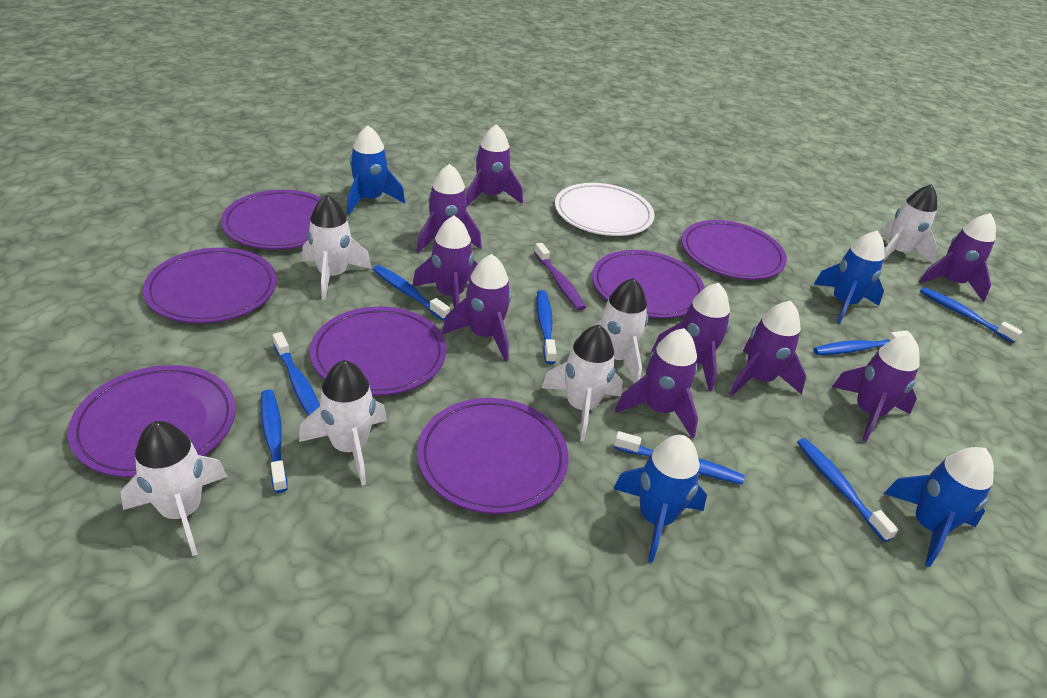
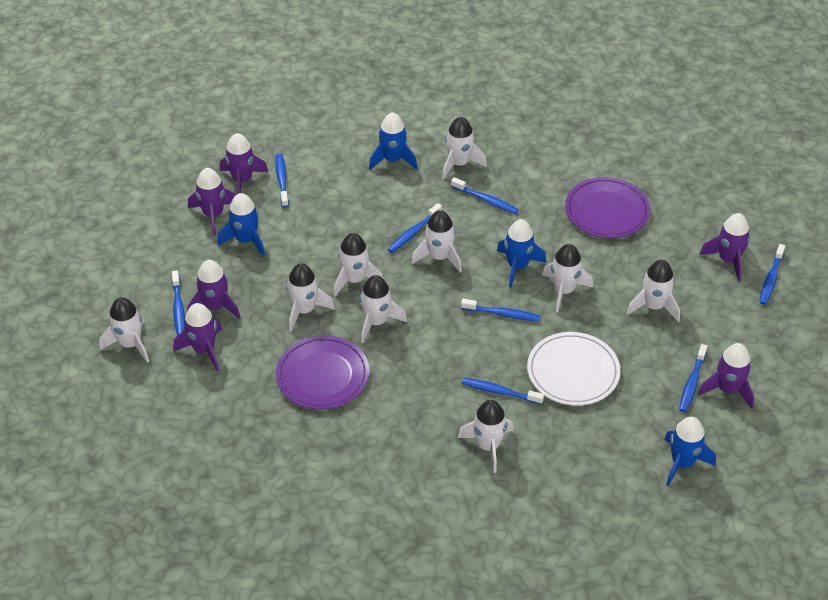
purple plate: [68,365,236,478] [143,248,277,323] [221,190,322,250] [310,307,446,396] [417,398,569,514] [592,250,705,318] [682,220,787,280] = 7 -> [276,335,369,410] [565,177,650,238] = 2
purple rocket: [412,216,477,308] [417,164,482,253] [442,254,512,361] [466,124,523,206] [615,328,698,439] [651,283,730,391] [729,301,806,396] [832,335,919,442] [919,213,996,302] = 9 -> [173,303,222,371] [188,168,236,235] [188,260,241,319] [220,133,268,194] [698,343,754,409] [699,213,750,282] = 6
purple toothbrush: [534,243,586,311] = 1 -> none = 0
white rocket: [120,421,227,556] [299,360,387,485] [302,195,372,300] [542,325,623,441] [577,278,648,383] [881,184,938,264] = 6 -> [99,297,149,363] [286,263,335,332] [333,233,383,297] [360,275,407,343] [411,210,462,273] [442,117,487,180] [458,400,513,473] [542,244,593,313] [626,260,680,322] = 9

